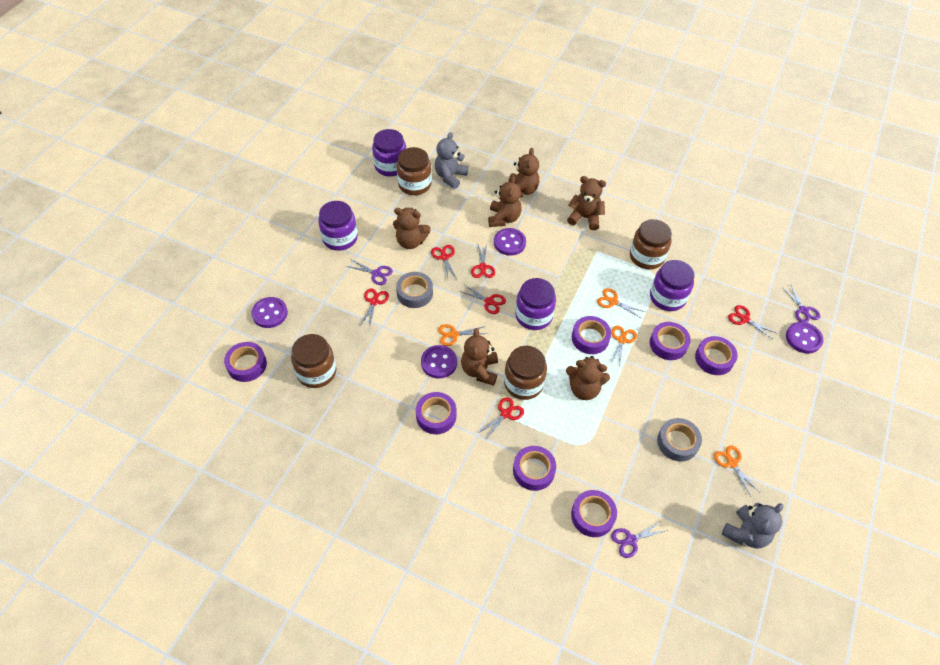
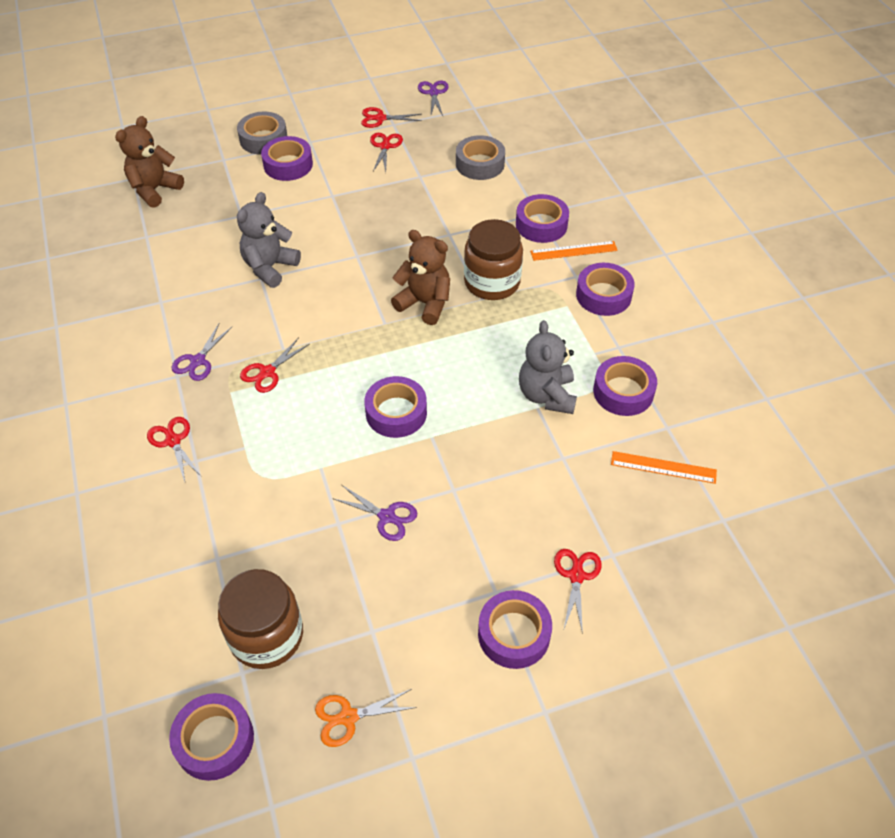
brown jar: [291,334,336,388] [397,147,432,195] [504,346,547,400] [630,219,672,269] = 4 -> [218,569,303,669] [464,219,523,300] = 2
brown teddy bear: [393,208,431,249] [461,328,498,386] [488,175,522,227] [509,148,539,198] [566,356,610,400] [567,176,606,230] = 6 -> [115,116,184,208] [391,230,450,325] = 2
orange ruler: none = 0 -> [530,241,618,261] [611,451,717,484] = 2
orange scissors: [438,324,487,346] [597,288,645,318] [610,326,637,368] [714,446,759,496] = 4 -> [315,689,417,747] = 1
purple button: [251,297,288,328] [421,345,457,378] [494,228,526,256] [786,322,823,354] = 4 -> none = 0
purple jar: [318,201,358,251] [372,129,406,177] [515,278,556,330] [650,260,695,311] = 4 -> none = 0
red scissors: [360,288,389,328] [431,245,457,279] [459,284,506,314] [471,244,495,278] [478,397,524,439] [728,305,776,339] = 6 -> [147,417,202,481] [240,337,310,393] [361,107,422,128] [370,133,403,172] [554,549,602,634] = 5

